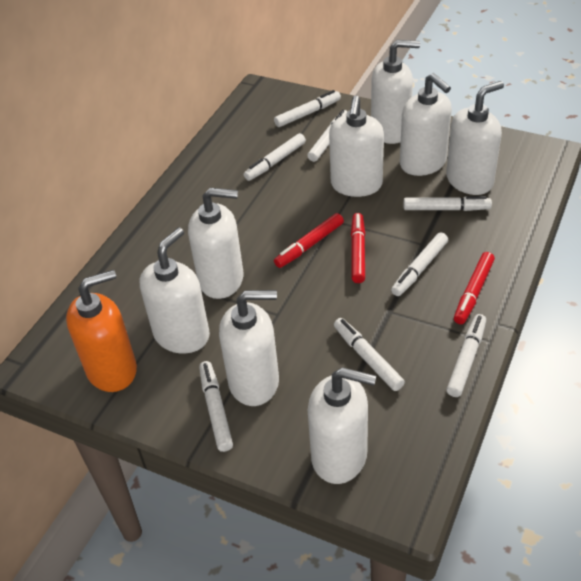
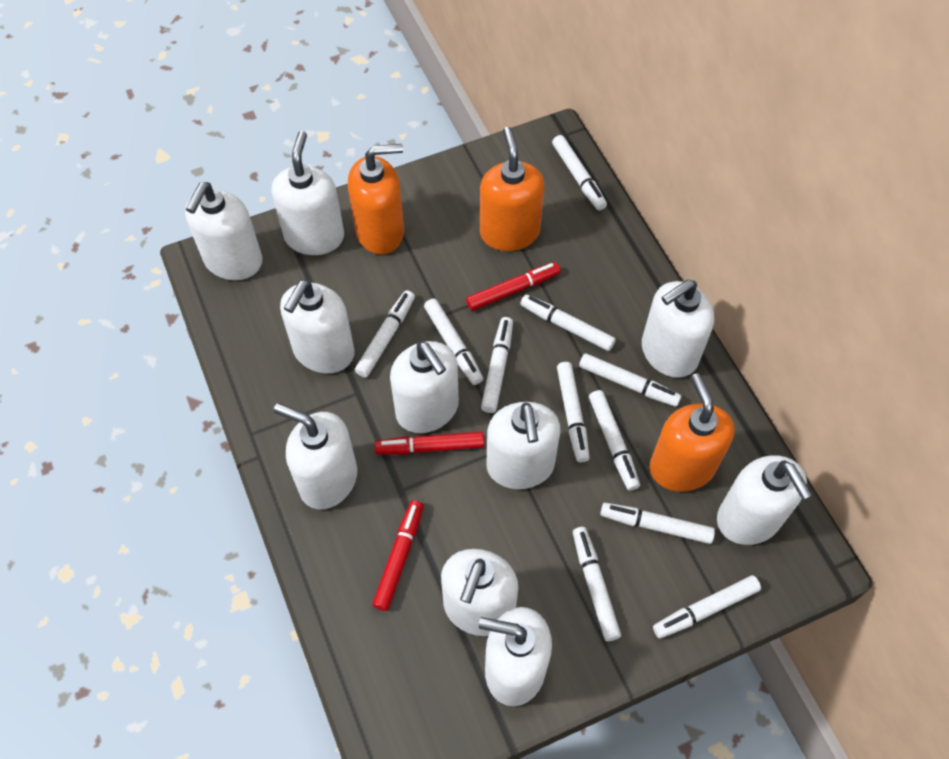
orange soap dispenser: [66,270,137,392] = 1 -> [348,144,404,254] [480,127,544,251] [650,373,734,492] = 3
white marker: [199,361,233,452] [244,133,306,181] [274,90,341,127] [307,110,348,162] [334,318,405,391] [391,233,448,296] [404,196,492,211] [447,314,486,397] = 8 -> [355,290,415,378] [424,299,483,385] [481,317,513,413] [520,294,616,351] [552,135,607,210] [557,362,590,462] [573,527,621,641] [579,353,681,407] [589,390,640,491] [600,503,715,544] [653,575,761,639] = 11
white soap dispenser: [140,228,210,353] [188,188,244,299] [219,290,279,406] [308,367,376,484] [329,96,384,197] [371,40,420,144] [400,73,452,176] [446,81,504,195] = 8 -> [185,182,262,280] [271,131,344,255] [274,403,357,509] [280,279,355,373] [390,341,459,433] [441,549,518,636] [479,607,552,706] [487,402,561,489] [642,280,714,378] [717,455,812,545] = 10

